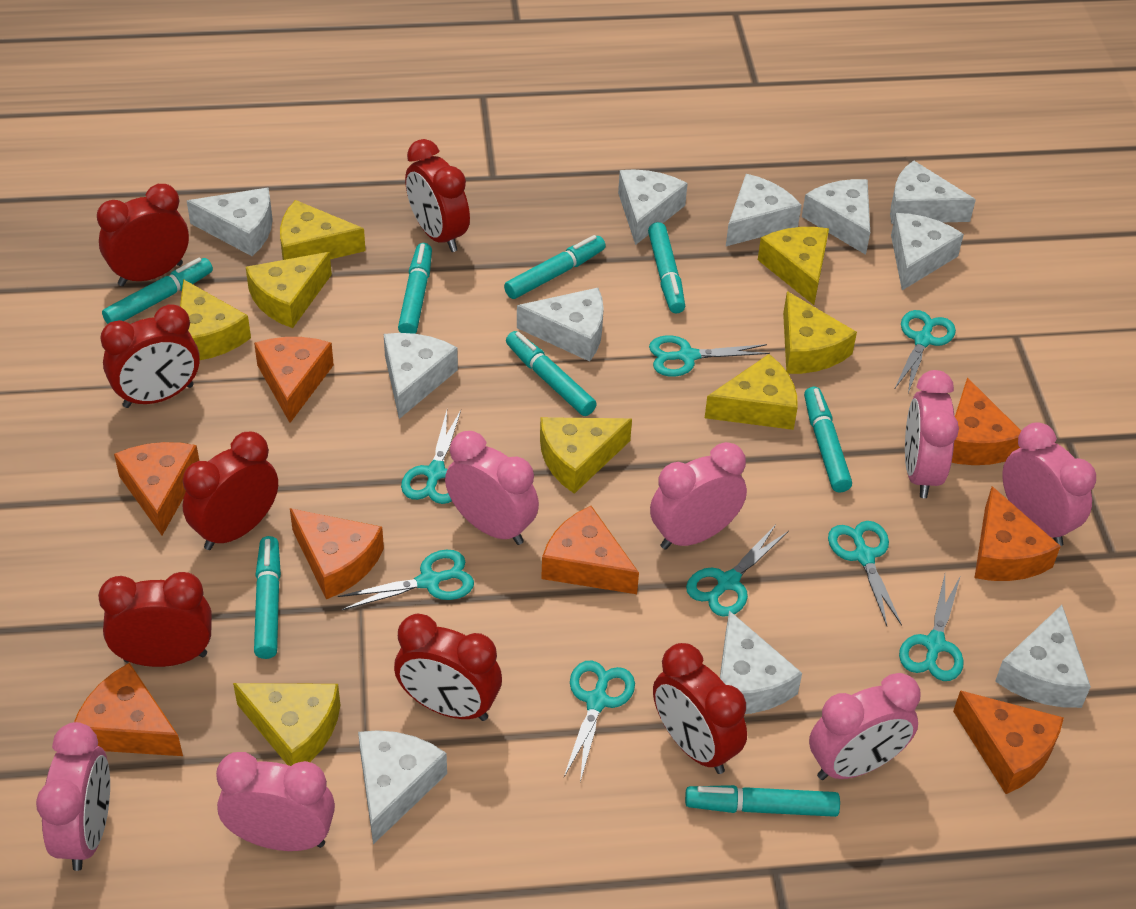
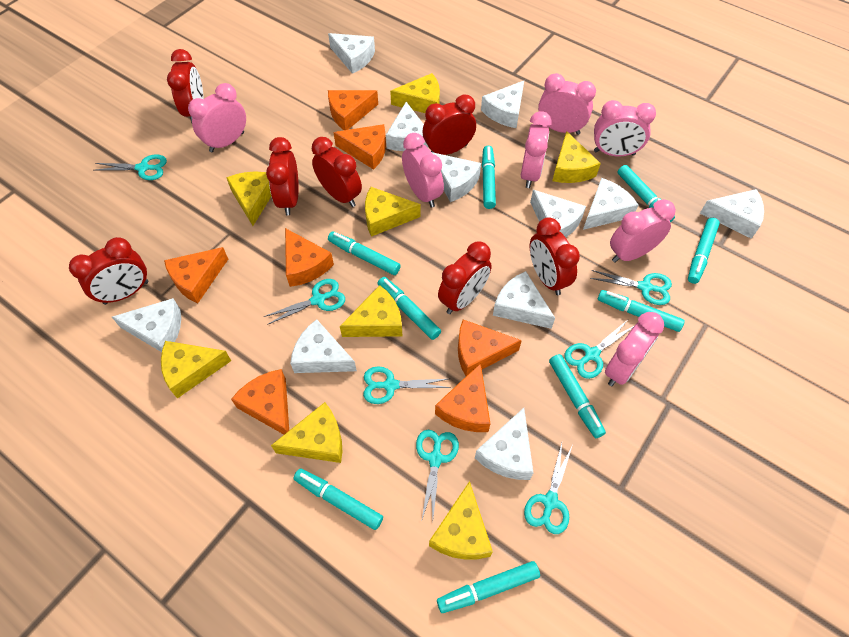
orange cheese: [74,663,183,756] [114,442,199,535] [254,337,334,423] [290,508,384,599] [541,506,639,594] [952,377,1021,465] [953,690,1064,794] [975,486,1061,581] = 8 -> [164,247,228,304] [231,369,289,434] [285,228,334,287] [328,90,378,130] [333,124,386,170] [435,363,491,432] [458,320,522,376] = 7
turquoise marker: [102,258,213,324] [254,536,281,659] [398,243,432,334] [504,235,606,299] [506,331,597,416] [648,222,685,313] [685,785,840,817] [804,387,852,492] = 8 -> [294,468,383,530] [328,231,401,275] [378,277,441,340] [437,561,540,613] [482,146,496,209] [549,354,606,438] [598,290,685,332] [617,165,675,222] [688,218,720,284] = 9
turquoise scissors: [338,549,474,610] [401,410,461,504] [564,660,635,782] [649,335,770,377] [686,525,789,616] [828,521,902,626] [895,310,956,393] [899,575,964,681] = 8 -> [95,154,167,180] [264,279,345,325] [363,366,451,404] [416,430,459,519] [524,443,572,534] [565,321,634,379] [590,270,672,305] = 7

